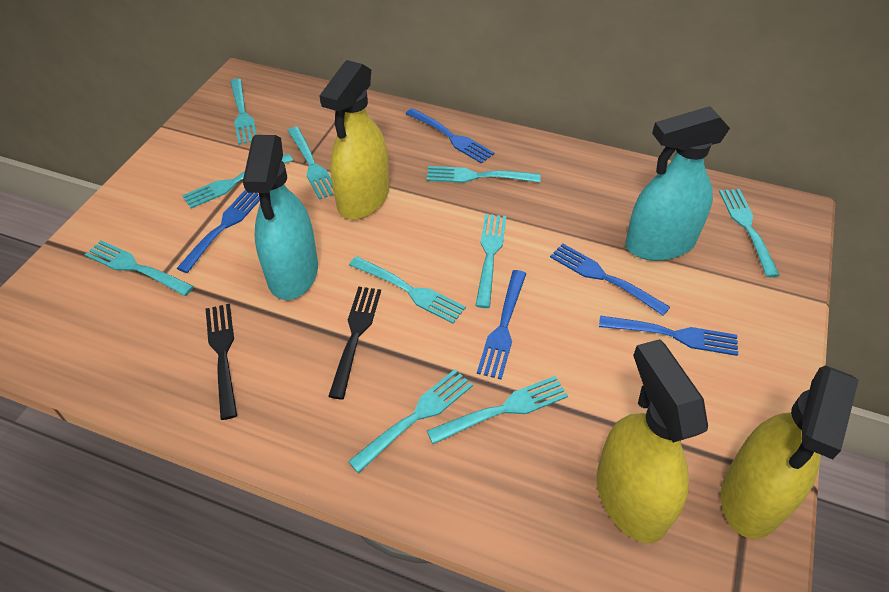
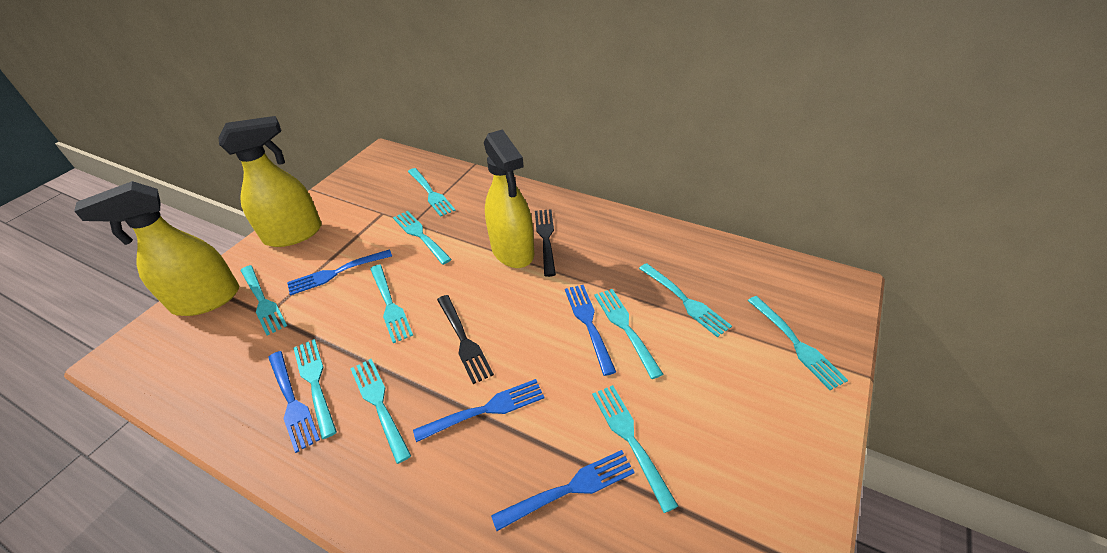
turquoise spray bottle: [243,135,318,300] [625,106,730,261] = 2 -> none = 0

